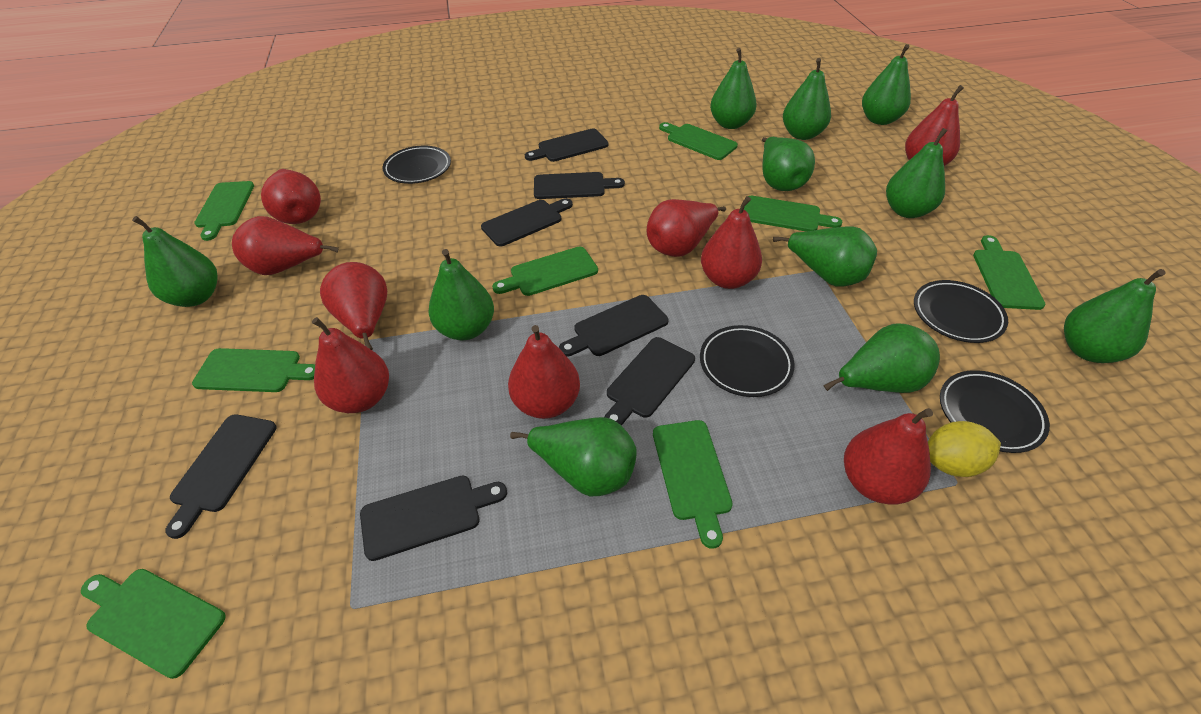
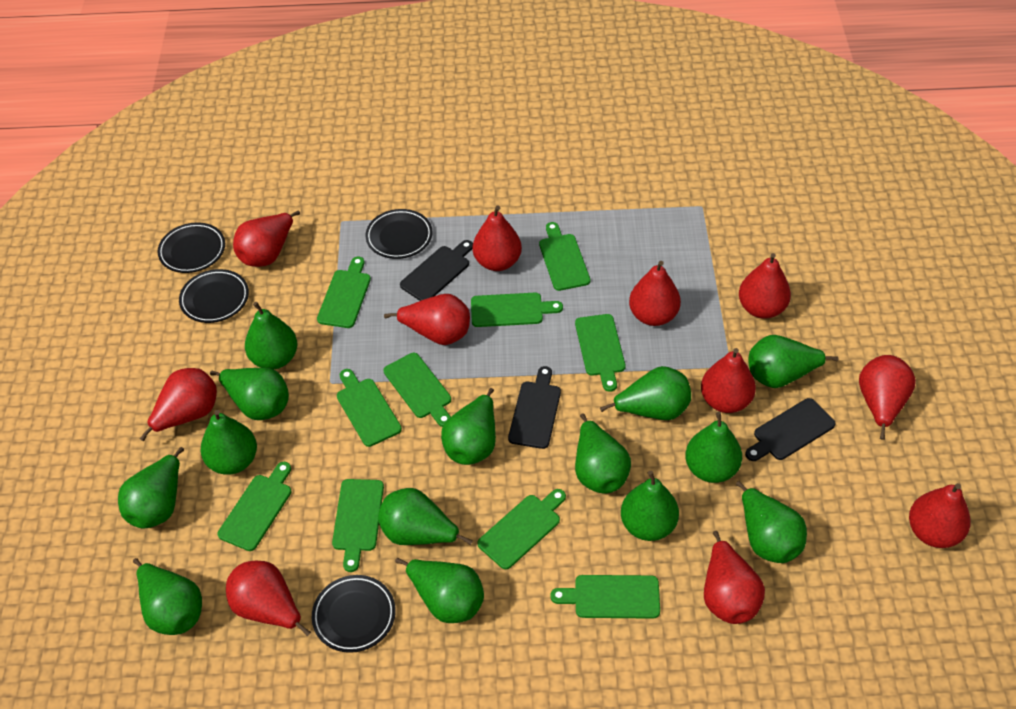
black cutting board: [165,414,277,539] [360,476,507,561] [481,198,573,246] [525,129,609,162] [534,172,625,199] [559,295,669,357] [604,337,695,426] = 7 -> [400,240,473,301] [508,366,561,449] [745,398,836,461] = 3
green cutting board: [81,569,226,679] [192,348,315,392] [194,181,254,241] [492,247,598,296] [653,420,733,548] [659,122,738,160] [744,196,842,232] [973,235,1046,310] = 8 -> [217,462,291,551] [317,257,371,328] [332,479,384,572] [337,369,402,447] [383,353,451,427] [471,293,563,327] [477,489,566,569] [539,222,590,291] [550,575,660,619] [575,314,626,392] = 10
green pear: [132,216,218,307] [428,249,494,340] [510,417,636,496] [710,48,757,129] [762,137,815,191] [773,227,877,287] [783,58,831,140] [823,323,940,393] [862,44,911,125] [886,128,948,218] [1064,269,1166,363] = 11 -> [118,447,184,529] [133,558,202,635] [201,410,257,475] [210,368,289,420] [245,302,297,370] [378,488,473,545] [395,558,484,623] [441,388,496,465] [575,413,631,494] [600,366,691,420] [621,471,679,541] [685,412,742,483] [736,481,807,563] [749,335,839,388] = 14
red pear: [232,216,339,275] [261,169,321,224] [312,317,389,413] [320,262,387,350] [508,325,580,419] [647,199,726,257] [701,196,762,289] [844,408,933,505] [905,85,964,166] = 9 -> [140,368,217,441] [226,561,311,636] [233,211,300,267] [384,294,470,345] [473,205,522,271] [629,261,681,326] [701,348,756,413] [704,531,765,624] [739,253,791,319] [859,355,916,440] [909,483,971,548] = 11
yellow lemon: [928,421,1001,477] = 1 -> none = 0

